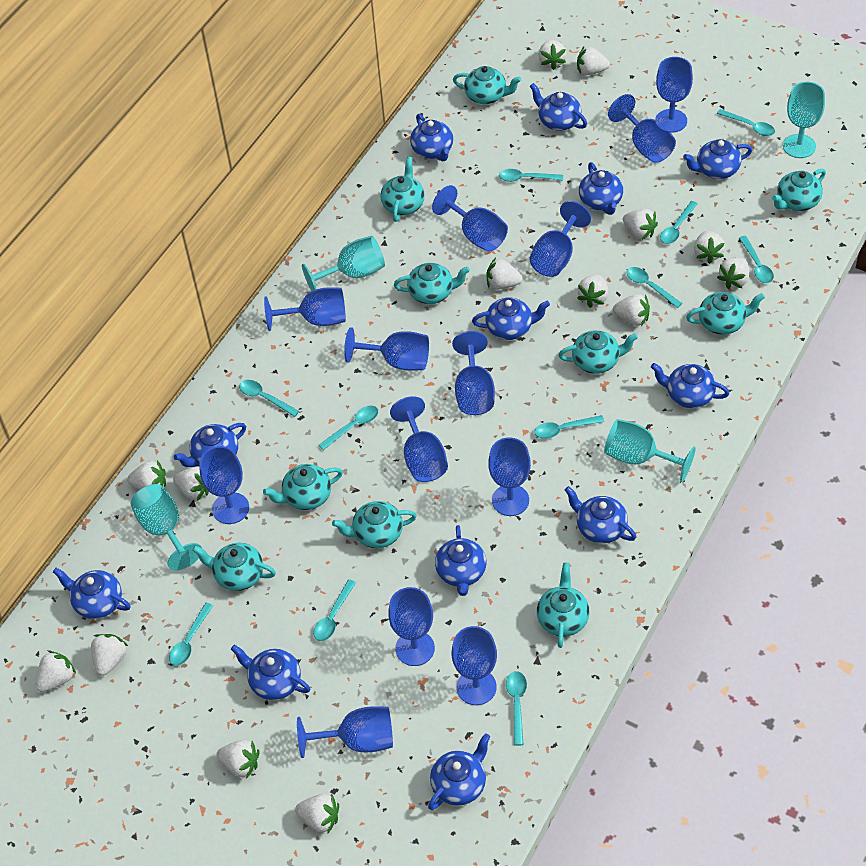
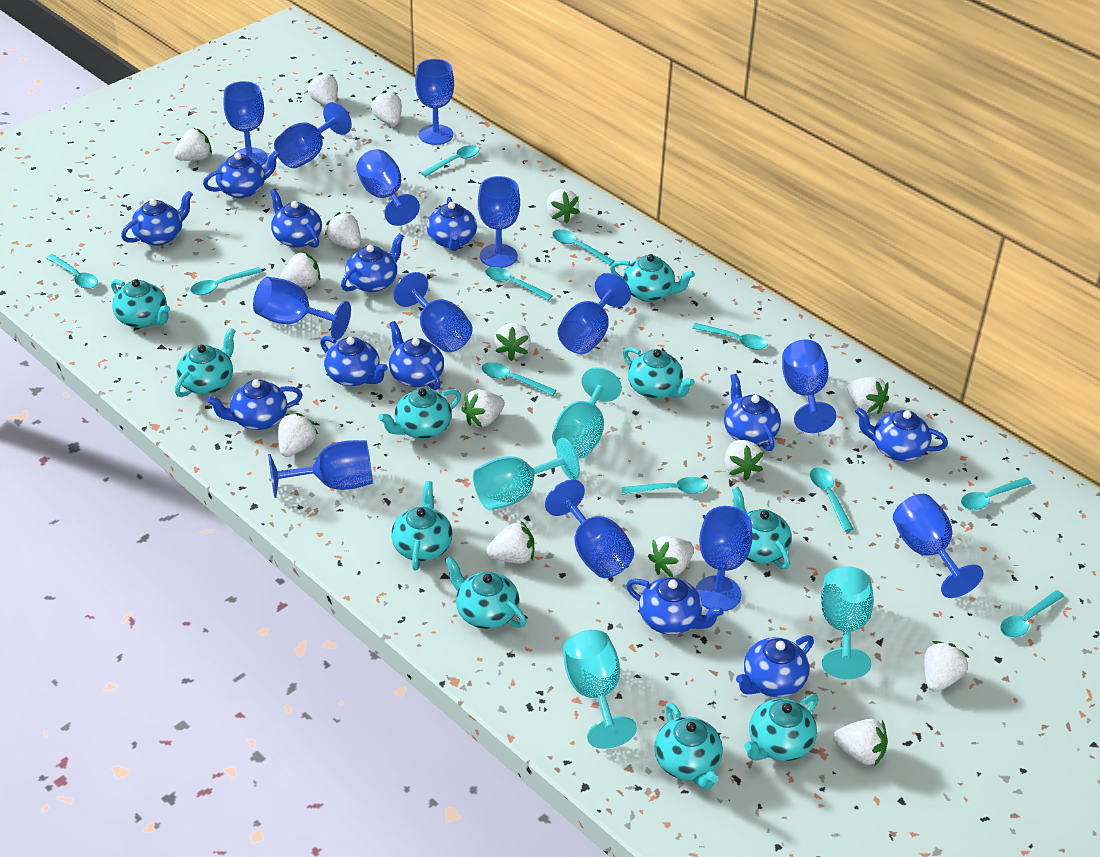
white strawberry: [35,651,76,692] [91,634,128,676] [127,460,166,490] [173,467,209,501] [216,740,260,779] [295,794,339,833] [487,258,523,290] [539,40,567,70] [577,47,610,75] [577,275,608,308] [613,294,650,326] [623,209,658,240] [694,231,725,264] [717,258,749,289] = 14 -> [174,128,212,161] [278,413,319,457] [279,251,320,287] [308,72,338,106] [325,212,361,248] [371,90,402,126] [461,389,505,427] [486,521,534,563] [494,323,531,361] [547,189,580,224] [648,536,694,577] [725,440,764,481] [833,719,887,766] [847,377,889,414] [924,641,969,692] = 15

